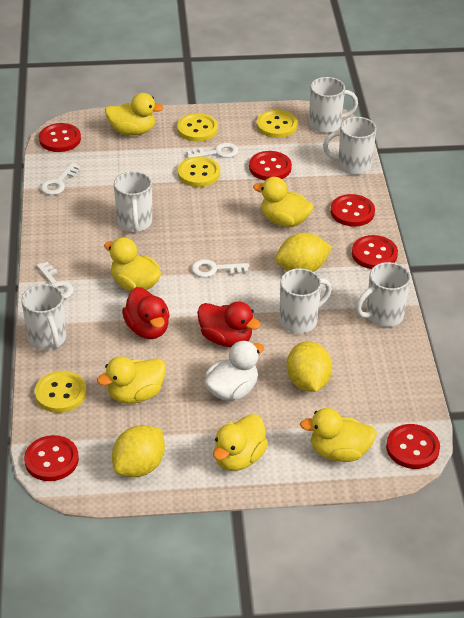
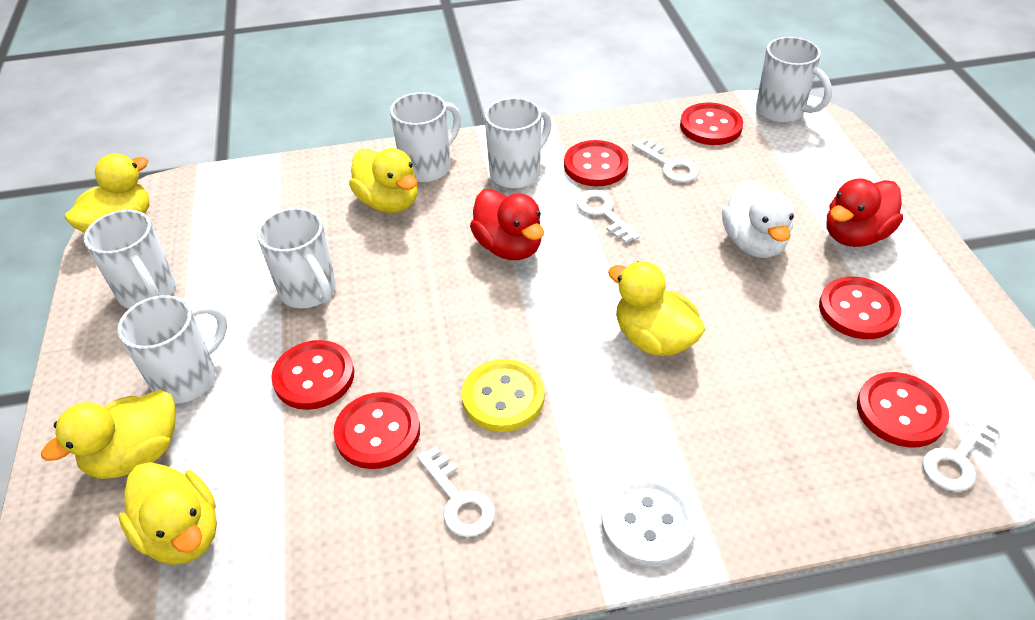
white button: none = 0 -> [602,477,696,567] = 1
yellow button: [35,371,87,413] [177,113,218,142] [178,156,220,187] [257,110,298,138] = 4 -> [462,359,545,432] = 1
yellow duck: [97,356,166,404] [104,237,161,291] [105,93,164,135] [213,414,268,471] [253,177,313,227] [300,408,377,462] = 6 -> [41,390,176,479] [65,153,149,233] [119,462,217,565] [349,148,417,213] [608,261,705,356] = 5
yellow lemon: [112,425,165,477] [275,233,332,272] [287,341,332,392] = 3 -> none = 0

